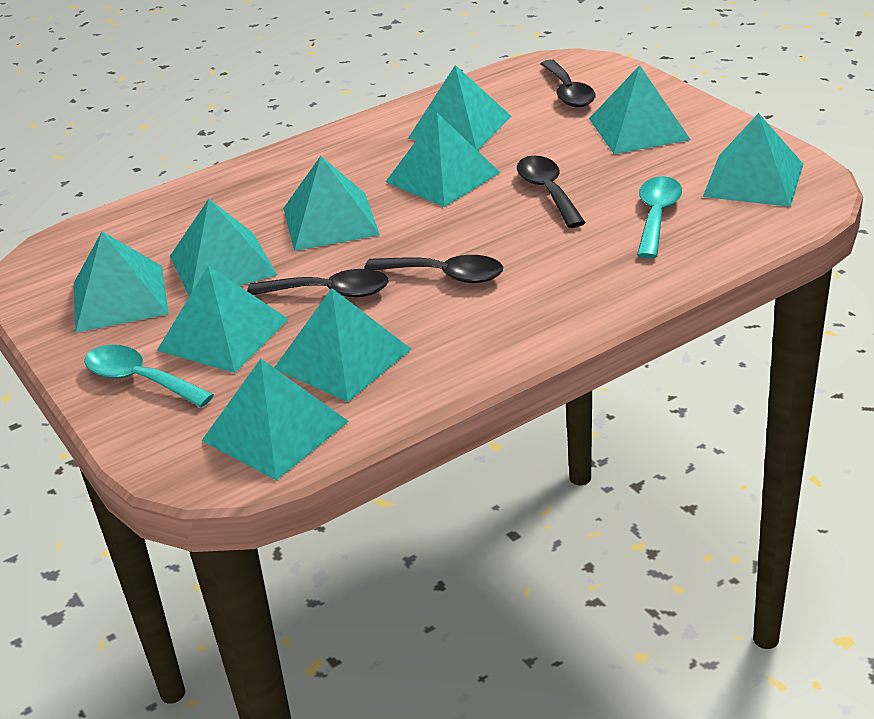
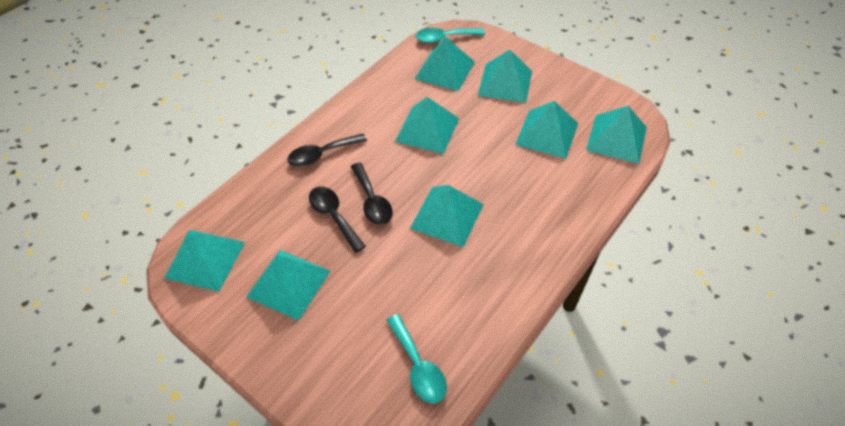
black spoon: [247,269,389,297] [364,255,503,283] [517,156,586,228] [540,60,596,107] = 4 -> [287,134,367,167] [309,187,366,253] [350,163,393,225] = 3
turquoise pyramid: [74,231,169,333] [157,266,289,373] [170,199,277,296] [201,359,349,480] [274,288,411,402] [283,156,380,251] [386,113,501,207] [408,65,512,151] [589,65,691,154] [703,113,803,207] = 10 -> [165,230,245,292] [246,250,330,321] [395,97,459,154] [410,185,484,247] [414,37,475,91] [478,49,532,103] [515,101,578,159] [586,106,647,164] = 8

